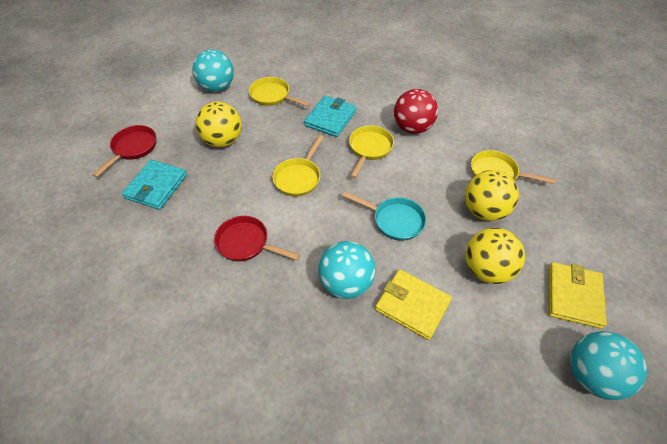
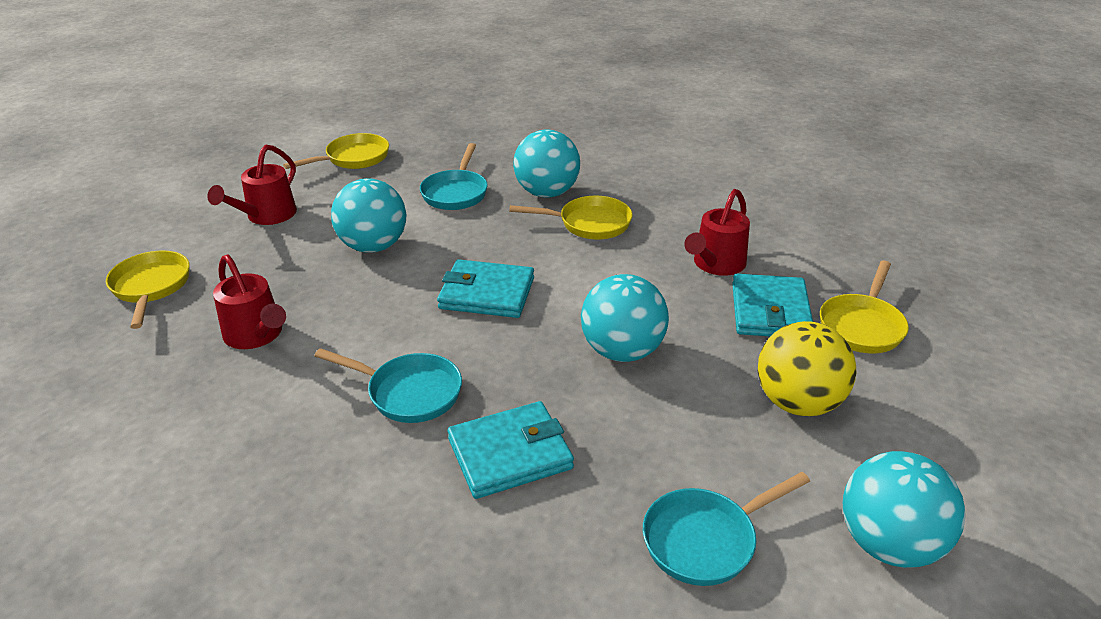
red ball: [394,89,438,134] = 1 -> none = 0
red pan: [93,125,156,177] [214,216,300,261] = 2 -> none = 0
red watering can: none = 0 -> [207,144,297,225] [213,254,286,349] [684,189,750,276] = 3
turquoise ball: [192,50,234,92] [318,241,376,299] [570,331,647,400] = 3 -> [331,178,406,253] [513,130,580,198] [581,274,669,362] [843,451,966,568] = 4
turquoise pan: [343,192,427,241] = 1 -> [315,348,462,423] [420,143,488,210] [643,472,810,586] = 3
turquoise wallet: [122,160,187,210] [304,96,357,137] = 2 -> [437,259,534,318] [448,401,574,499] [732,274,813,336] = 3
yellow ball: [196,101,242,147] [465,170,519,221] [465,228,525,284] = 3 -> [758,321,856,416] = 1
yellow wallet: [375,269,452,340] [549,262,607,329] = 2 -> none = 0

